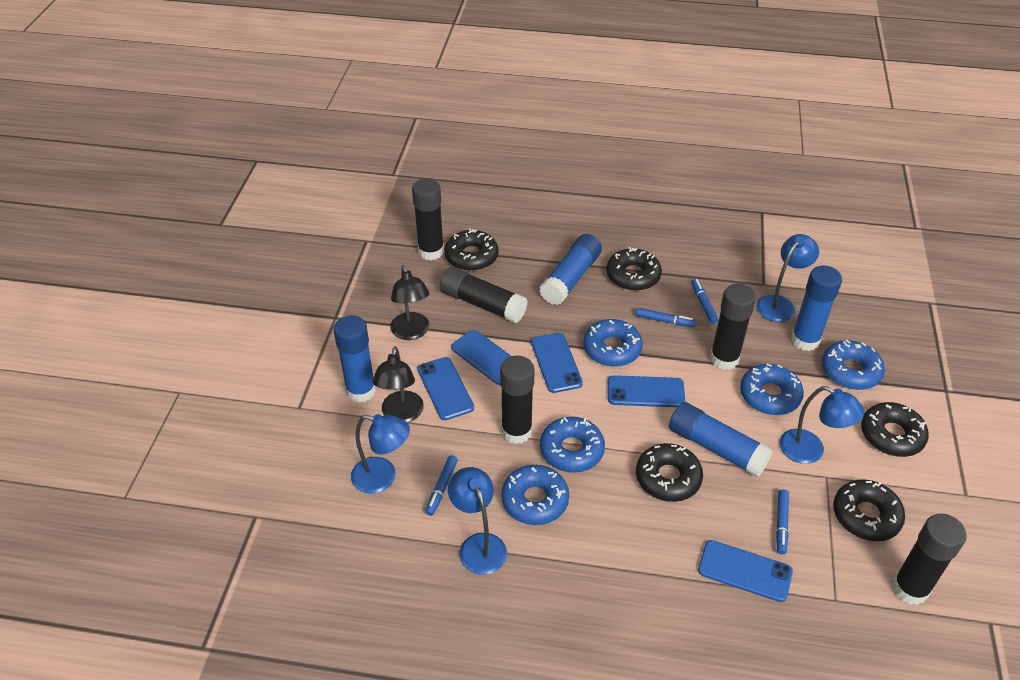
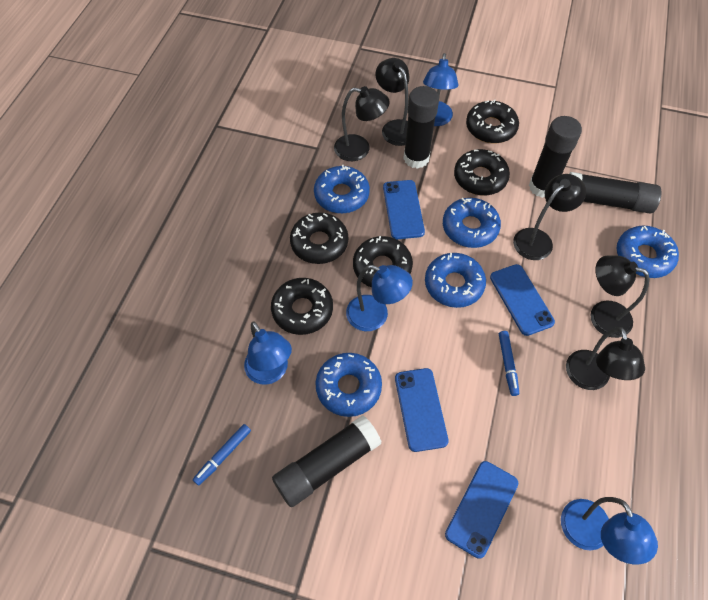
black glue stick: [412,178,444,260] [440,267,528,323] [500,356,535,444] [710,284,756,370] [892,513,967,605] = 5 -> [272,416,382,507] [403,86,439,169] [529,116,582,198] [569,172,661,213] = 4
black lamp: [373,346,424,423] [390,265,429,340] = 2 -> [334,86,390,161] [375,58,409,146] [513,174,586,260] [566,327,645,390] [590,255,649,338] = 5
blue glue stick: [333,315,376,402] [539,234,602,305] [669,402,773,477] [791,266,842,351] = 4 -> none = 0
blue marker: [425,455,458,516] [636,308,697,327] [691,279,718,324] [776,489,789,555] = 4 -> [193,424,251,485] [499,331,519,396] = 2
blue phone: [418,357,474,420] [451,330,511,385] [531,333,583,393] [608,375,685,407] [698,540,793,602] = 5 -> [383,180,425,239] [395,368,449,452] [445,461,518,559] [490,264,555,336] = 4

